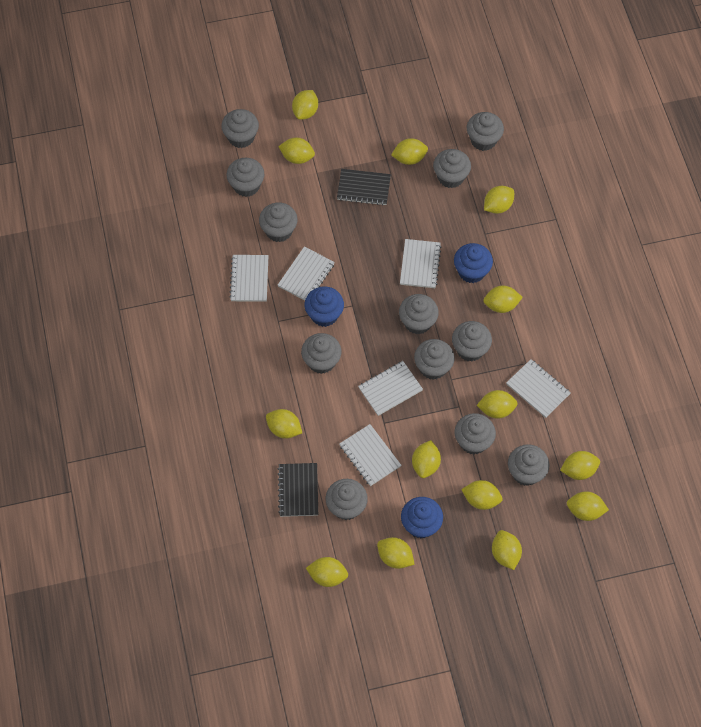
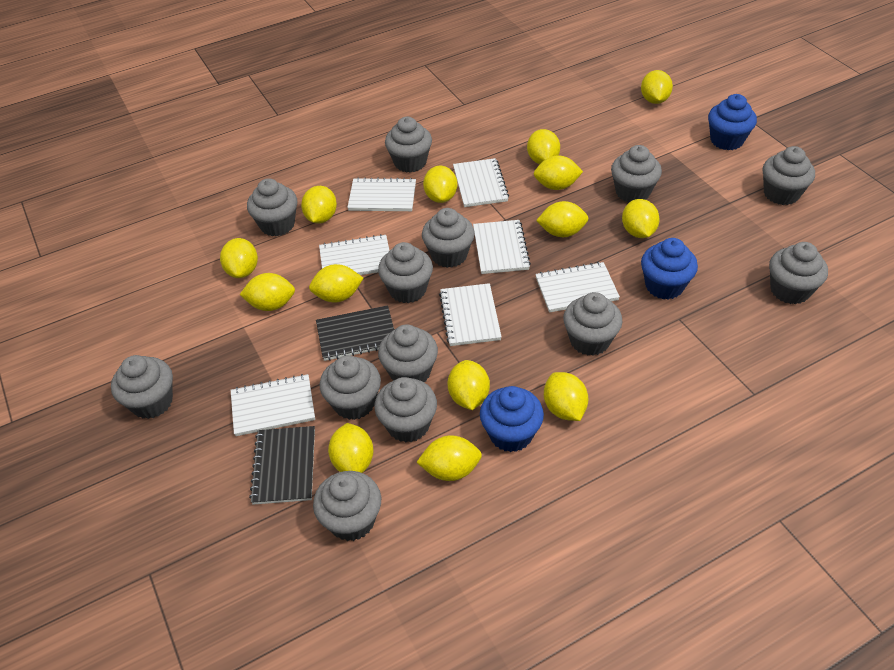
grey cupcake: [221,109,259,148] [226,158,265,197] [259,203,298,242] [301,333,341,374] [326,479,368,520] [399,294,439,334] [414,339,455,380] [433,149,471,188] [452,321,492,362] [455,413,496,454] [467,112,504,151] [508,444,549,486] = 12 -> [111,355,173,419] [247,178,297,237] [313,471,381,541] [319,355,381,420] [374,377,437,443] [378,242,433,303] [378,324,438,382] [385,117,432,173] [422,208,475,268] [563,292,622,356] [611,145,662,203] [763,146,815,205] [769,242,828,304] = 13
white notebook: [229,255,269,302] [278,246,335,301] [339,424,401,486] [358,361,423,416] [400,239,441,288] [506,359,571,418] = 6 -> [231,374,315,436] [319,234,390,275] [347,177,416,211] [439,283,502,346] [453,158,509,207] [473,220,531,274] [535,262,620,313] = 7

